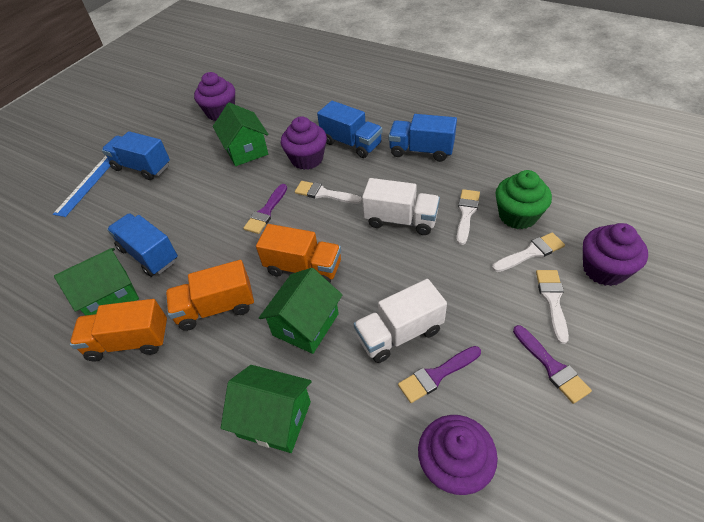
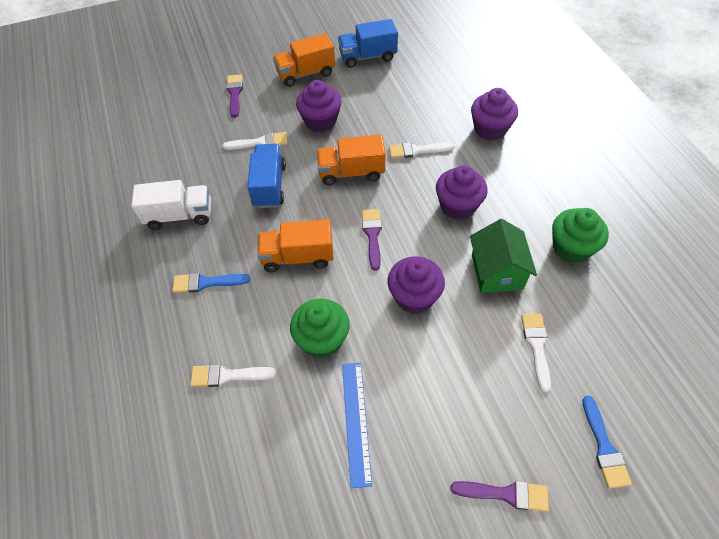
blue brush: none = 0 -> [172,273,250,293] [582,395,632,489] = 2
blue truck: [102,131,170,180] [107,213,178,277] [317,101,382,158] [389,114,457,162] = 4 -> [247,144,286,208] [338,19,398,68] = 2
green cupcake: [495,170,552,229] = 1 -> [290,298,350,358] [552,208,609,263] = 2
green house: [54,248,139,316] [213,102,269,166] [221,365,312,453] [259,268,342,354] = 4 -> [470,219,537,293] = 1
white truck: [354,279,447,363] [362,178,440,235] = 2 -> [131,180,211,230] = 1

